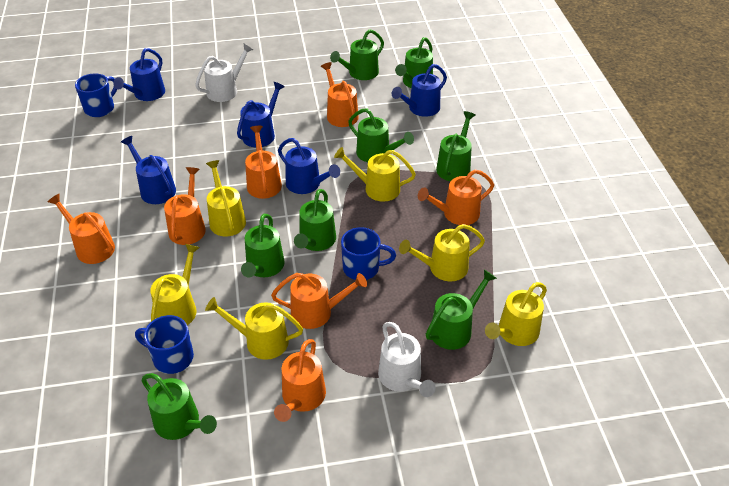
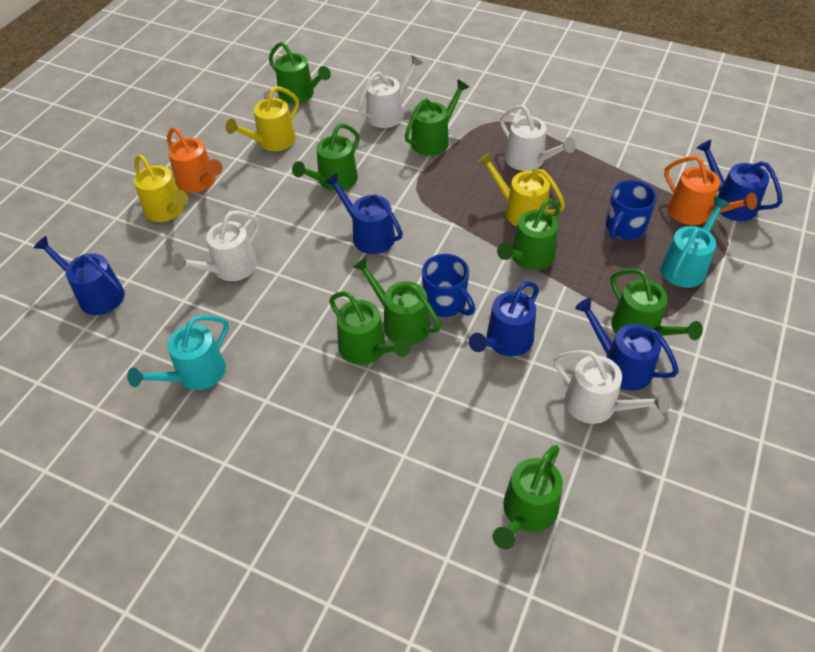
blue mug: [75,73,117,117] [135,315,194,374] [341,227,396,280] = 3 -> [422,254,475,317] [606,180,657,240] = 2
orange watering can: [48,194,115,264] [164,167,206,245] [245,126,282,199] [271,273,367,329] [274,339,326,422] [321,62,359,127] [418,169,494,225] = 7 -> [167,127,223,193] [664,156,757,225] = 2
turquoise watering can: none = 0 -> [127,315,229,390] [660,197,730,288] = 2
white watering can: [195,44,253,102] [378,322,436,397] = 2 -> [172,210,260,281] [357,55,423,128] [500,105,576,171] [554,350,671,424] = 4
yellow watering can: [150,244,200,325] [205,297,303,360] [206,160,246,236] [334,147,416,202] [399,224,485,281] [485,282,547,346] = 6 -> [134,155,188,222] [226,86,299,151] [477,152,565,227] = 3

